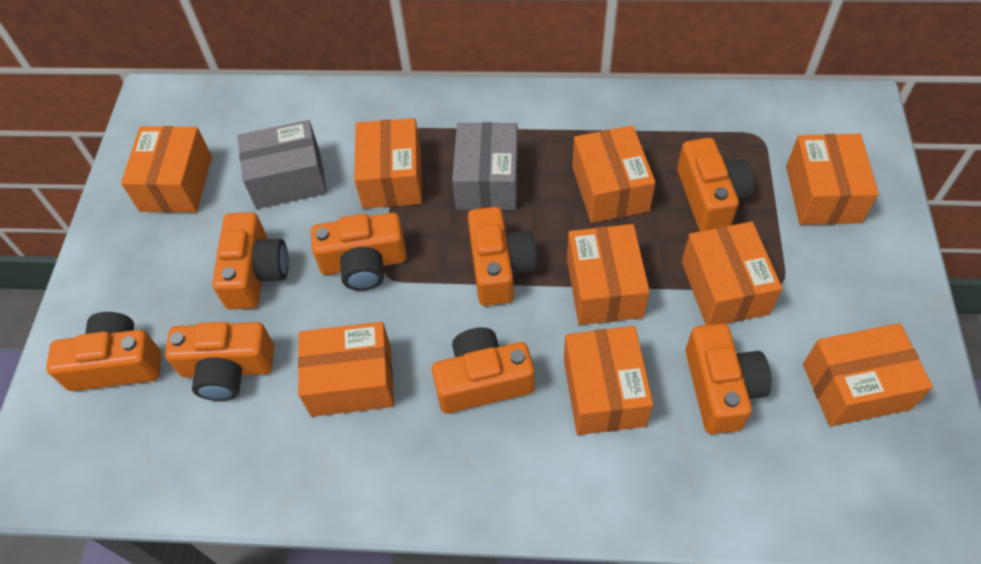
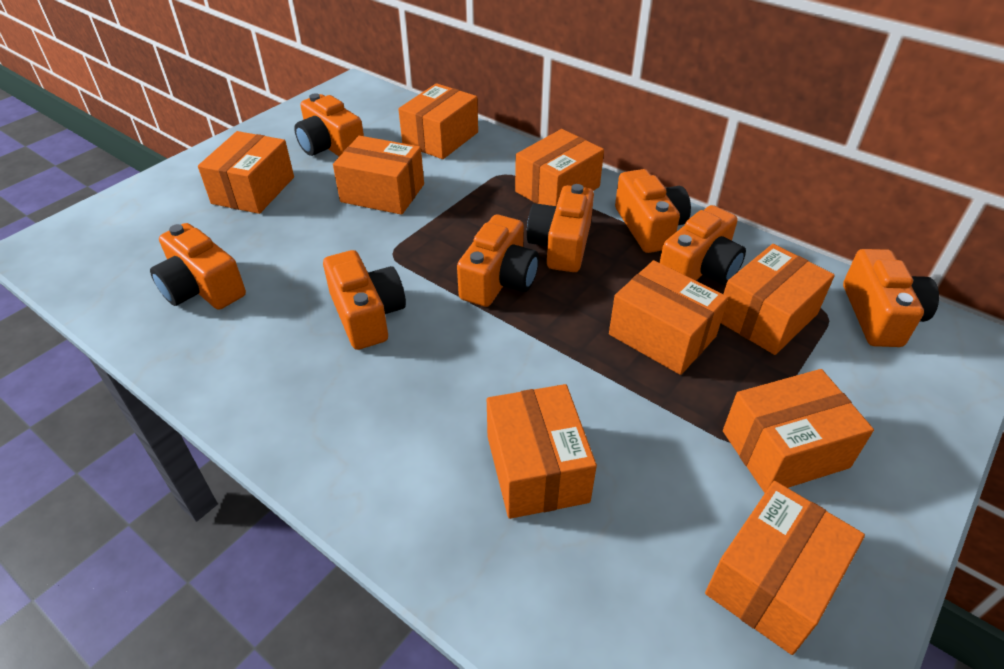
grey box: [237,120,327,209] [452,122,518,210] = 2 -> none = 0

